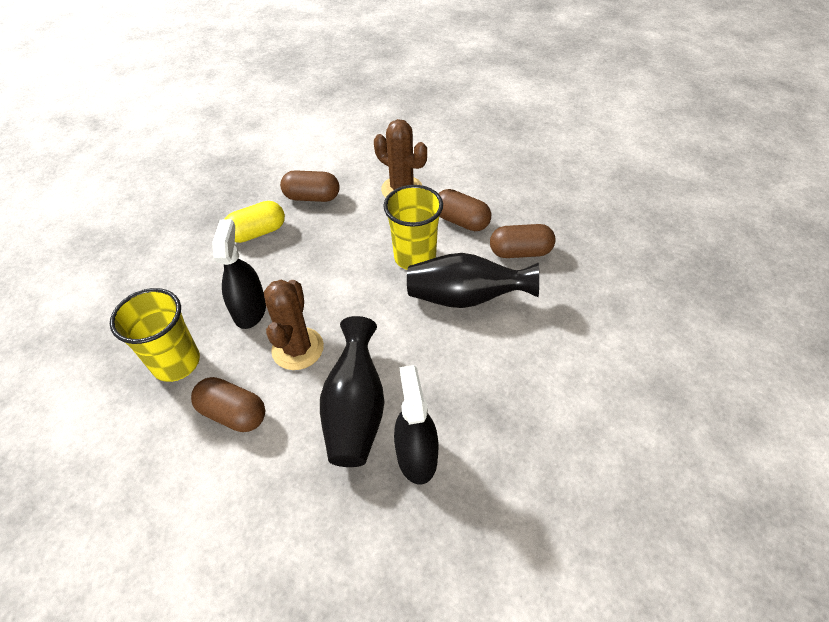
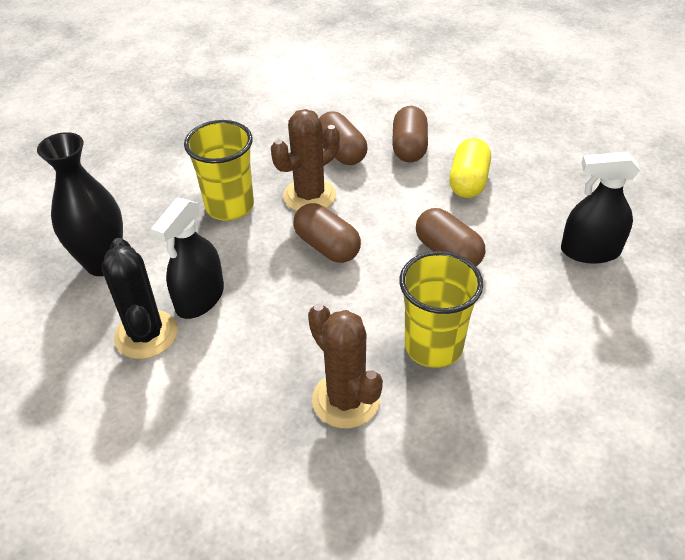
black cactus: none = 0 -> [101,238,178,359] = 1
black vase: [320,316,384,467] [407,253,539,308] = 2 -> [37,132,123,276] = 1

